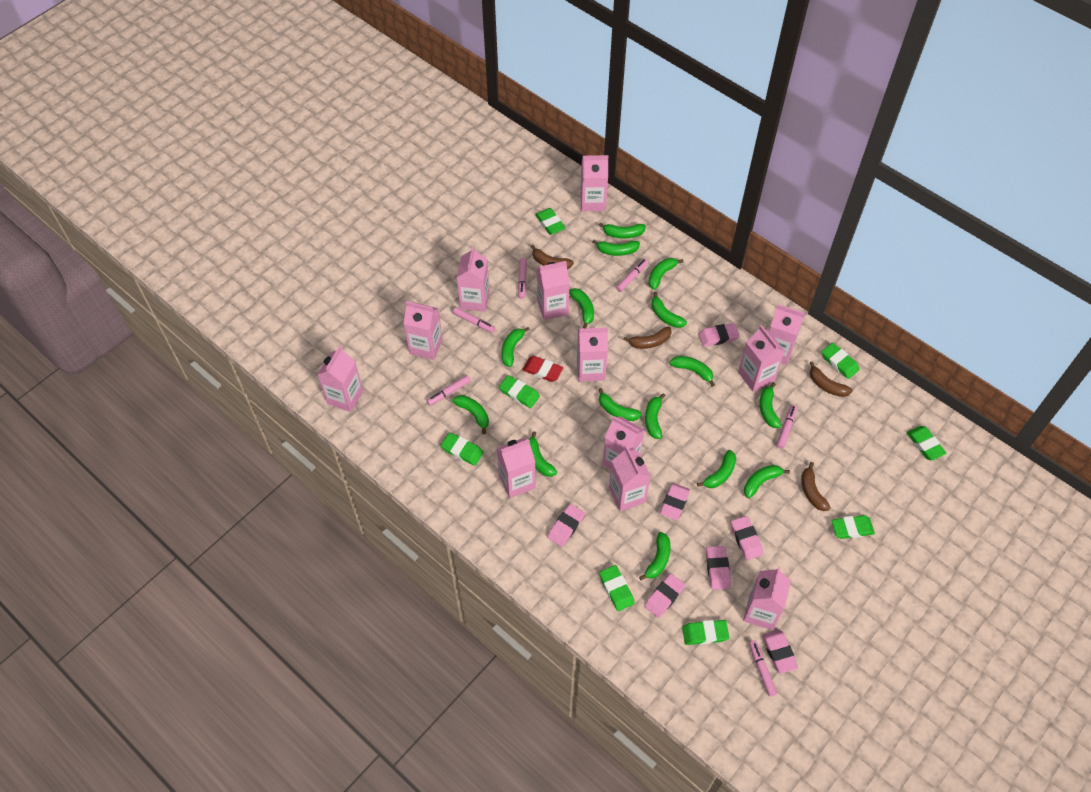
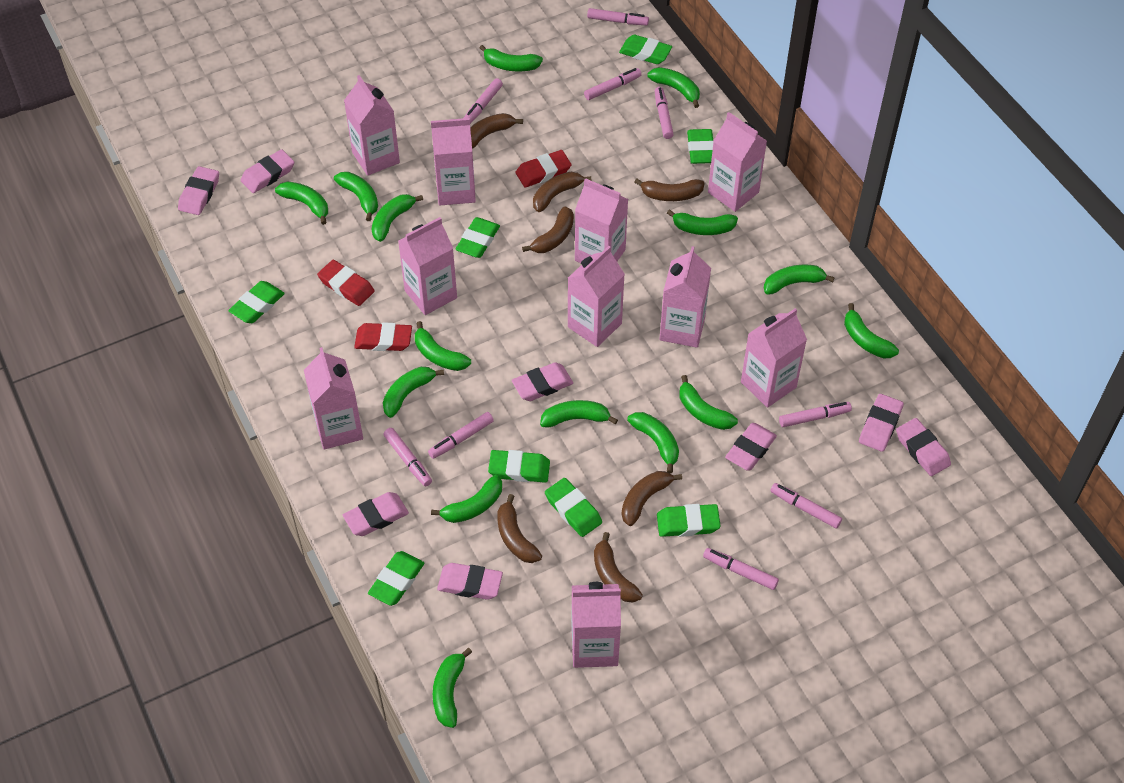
brown banana: [531,245,574,269] [623,327,672,349] [801,462,831,511] [810,361,852,397] = 4 -> [470,113,523,149] [497,494,542,563] [522,206,574,253] [533,172,591,212] [594,532,643,603] [621,471,682,526] [635,179,705,201] = 7
pink carton: [317,346,363,412] [403,301,443,360] [456,246,490,312] [497,438,536,498] [537,261,570,320] [577,327,608,382] [580,155,608,211] [602,416,645,469] [609,446,651,511] [738,325,785,392] [743,567,791,630] [769,304,805,365] = 12 -> [304,347,363,450] [344,75,400,176] [398,217,457,315] [431,118,476,205] [568,246,625,347] [571,582,621,668] [575,178,628,263] [660,246,711,348] [708,112,767,212] [741,308,807,408] = 10
pink eraser: [547,504,585,547] [644,573,685,618] [660,483,690,520] [698,323,740,347] [706,546,731,590] [731,516,763,560] [762,630,798,674] = 7 -> [178,166,219,215] [241,149,294,193] [343,492,409,536] [437,563,503,600] [512,362,573,401] [725,423,777,471] [859,394,904,452] [896,418,951,476] = 8
pink marker: [427,375,471,406] [453,307,495,333] [518,258,527,299] [616,259,648,292] [749,640,777,697] [776,405,797,449] = 6 -> [383,428,432,486] [428,412,494,459] [464,78,503,124] [584,68,642,100] [587,8,649,25] [655,87,674,139] [703,548,779,590] [770,483,842,528] [779,402,852,427] = 9
red eraser: [522,356,563,382] = 1 -> [317,260,375,306] [354,322,412,351] [516,150,571,187] = 3

